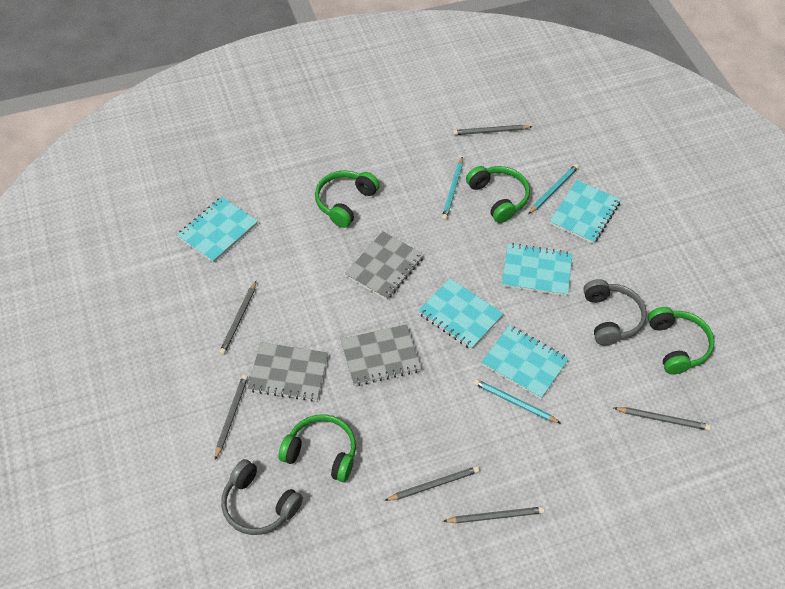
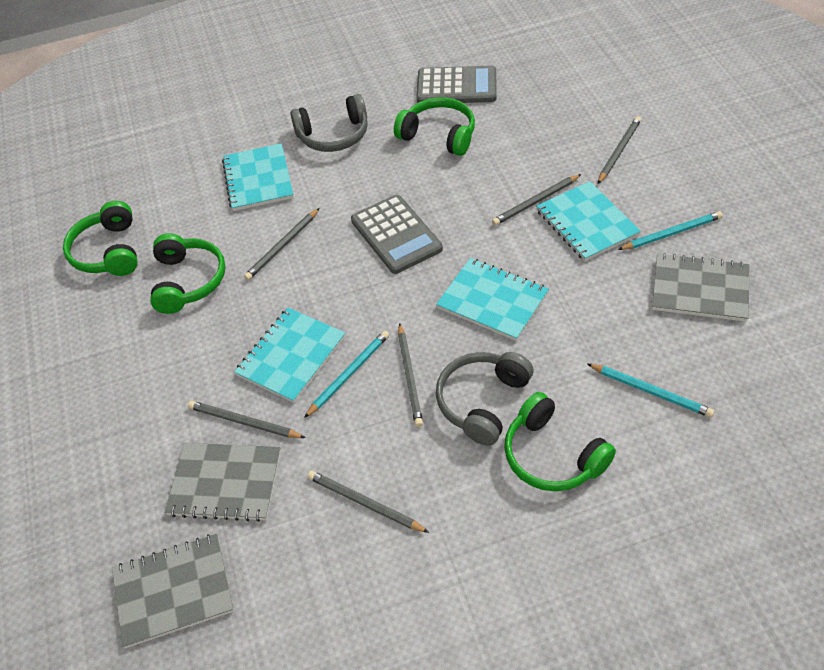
grey calculator: none = 0 -> [351,195,443,274] [416,66,497,103] = 2
turquoise notebook: [177,197,258,263] [418,278,504,350] [481,325,569,399] [502,243,573,296] [549,180,621,244] = 5 -> [222,143,294,211] [234,308,345,403] [436,258,549,341] [536,181,641,261] = 4

